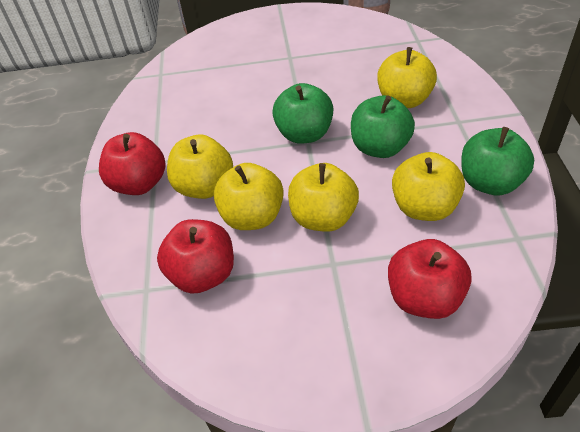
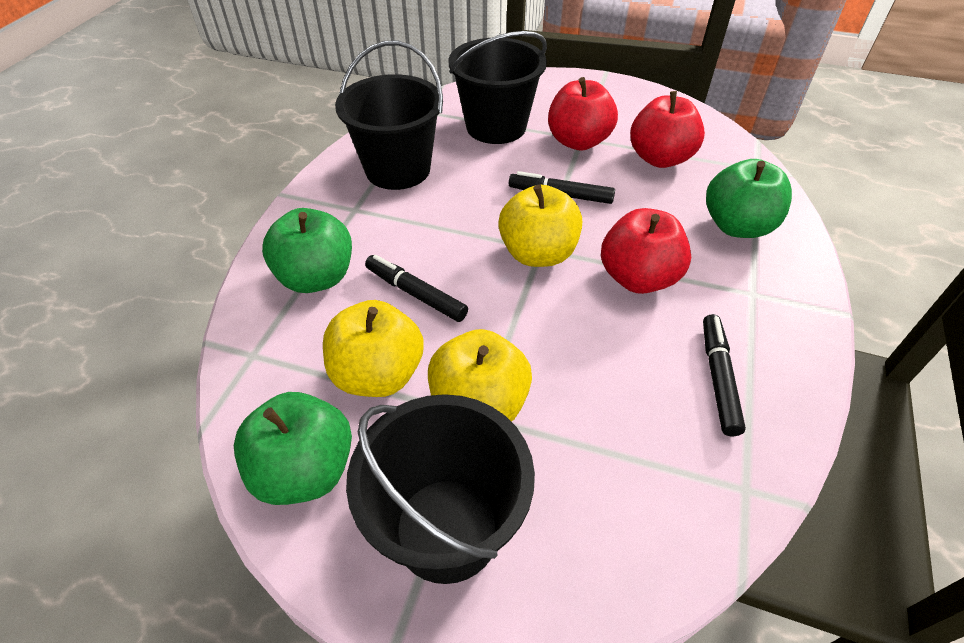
black bucket: none = 0 -> [335,41,443,190] [346,394,535,584] [448,31,547,144] = 3
black marker: none = 0 -> [365,255,468,322] [509,171,615,204] [703,314,746,436] = 3
yellow apple: [167,135,233,199] [214,163,284,230] [288,163,359,232] [377,47,437,108] [392,152,465,221] = 5 -> [323,300,424,397] [428,329,532,422] [498,185,582,267] = 3

